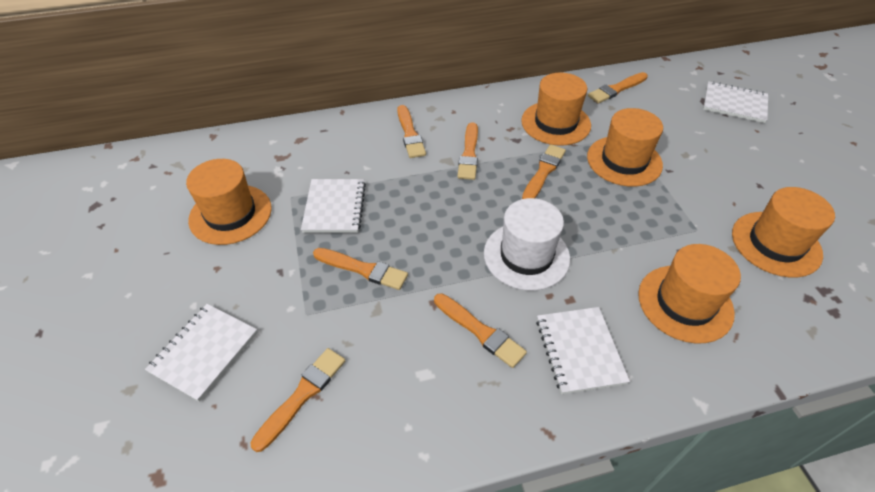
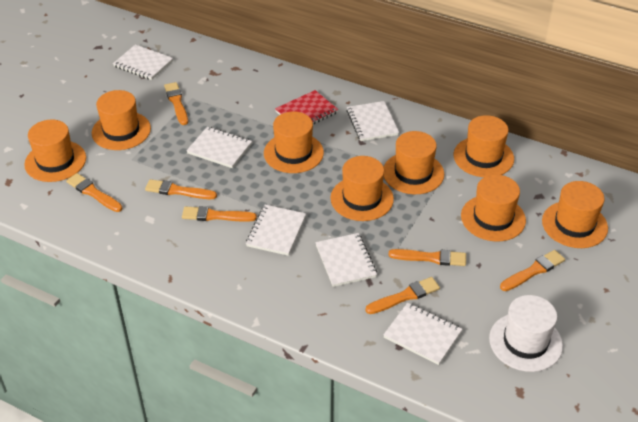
orange hat: [186,159,272,245] [521,73,591,145] [587,108,663,187] [638,244,741,343] [732,187,835,278] = 5 -> [24,119,86,182] [92,90,151,150] [264,112,324,173] [330,156,394,221] [384,131,444,194] [454,115,514,177] [461,175,526,242] [542,181,608,248] = 8
red notebook: none = 0 -> [275,90,339,124] = 1
white notebook: [145,304,258,402] [301,179,366,233] [536,307,630,394] [703,81,768,123] = 4 -> [113,45,173,80] [186,127,252,168] [246,205,306,256] [316,233,377,287] [347,101,399,141] [383,303,462,365] = 6

